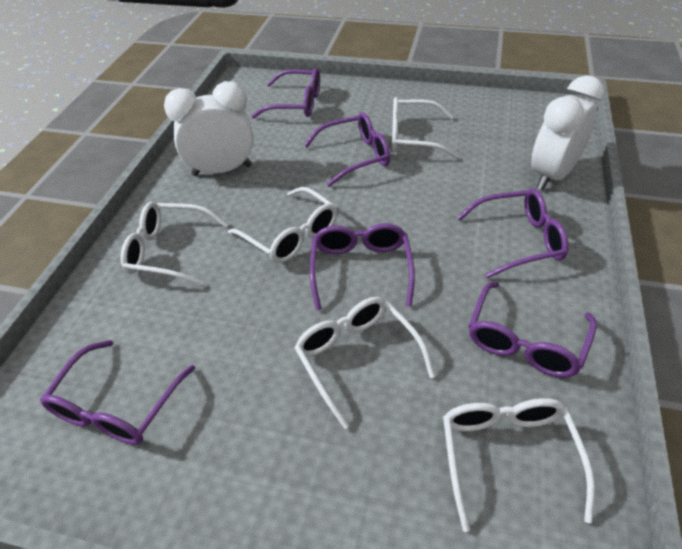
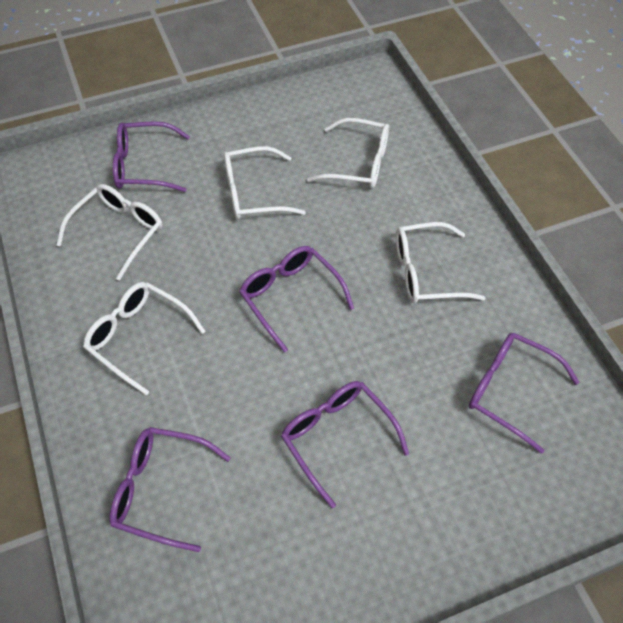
purple glasses: [40,340,195,445] [251,68,320,119] [304,112,390,187] [310,223,415,310] [457,189,569,279] [469,282,597,377] = 6 -> [109,427,231,552] [113,121,190,192] [239,246,354,352] [281,381,409,508] [469,333,579,454] = 5
white clock: [164,81,254,176] [531,75,604,190] = 2 -> none = 0

